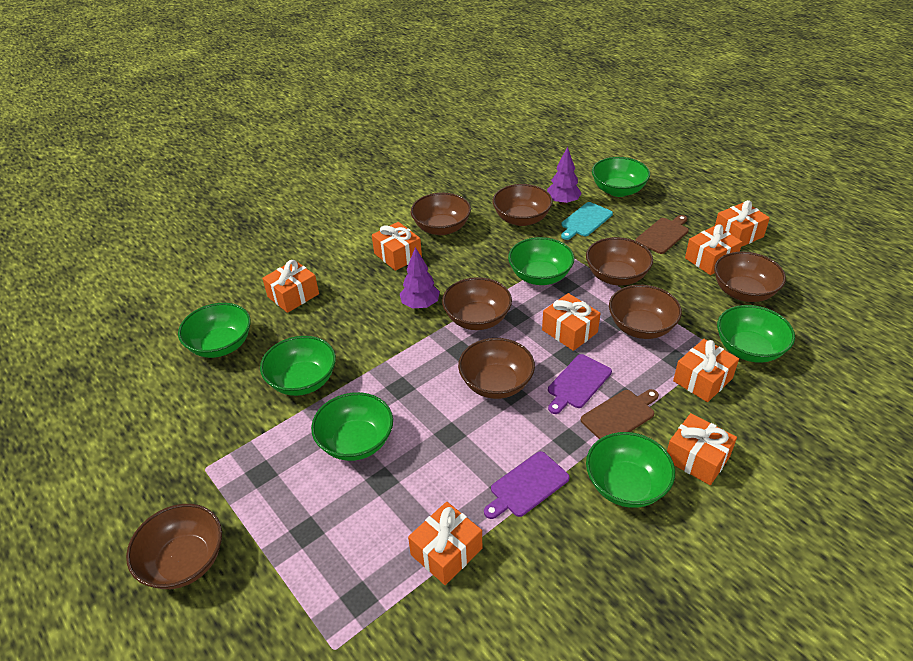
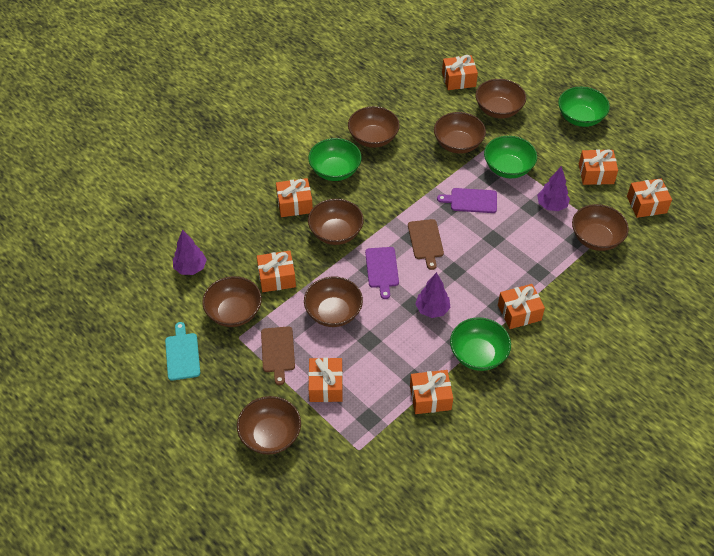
green bowl: [178,303,251,358] [260,336,336,396] [311,392,393,461] [508,237,574,285] [586,432,675,508] [592,157,650,197] [717,305,795,363] = 7 -> [308,138,362,181] [450,317,511,371] [484,136,537,178] [558,87,610,127] = 4
purple tree: [400,247,440,308] [547,146,582,205] = 2 -> [173,230,207,275] [415,272,451,318] [537,166,570,211] = 3

